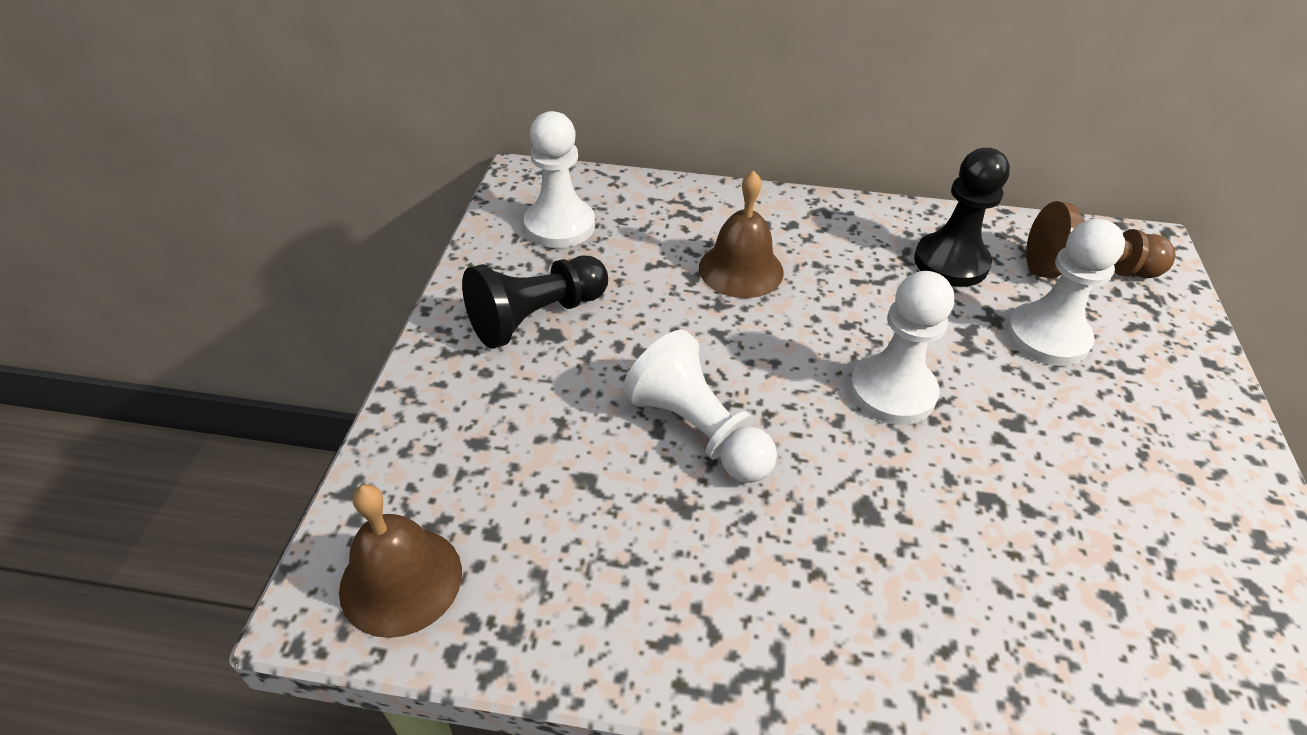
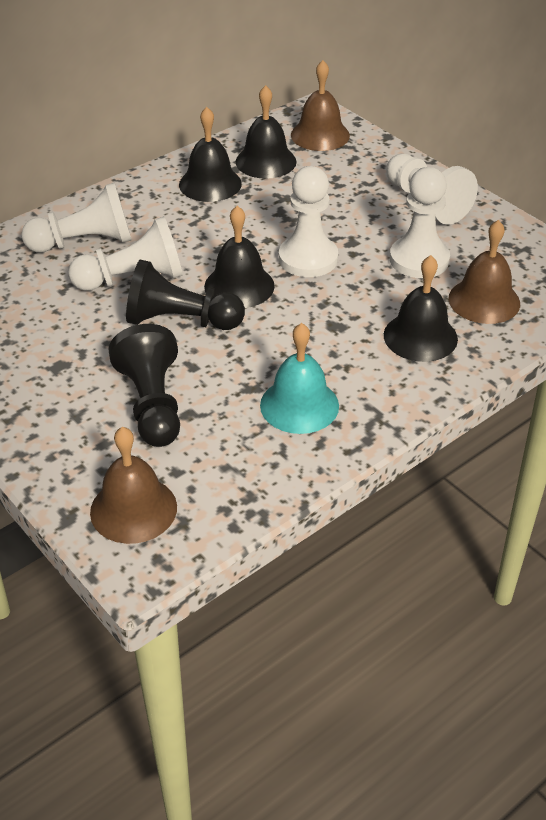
black bell: none = 0 -> [179,107,242,202] [204,206,275,308] [236,85,297,179] [384,255,458,362] = 4
brown bell: [339,484,462,638] [699,170,784,298] = 2 -> [90,427,177,544] [291,60,350,151] [448,220,520,324] = 3
brown pawn: [1026,201,1176,278] = 1 -> none = 0
turquoise bell: none = 0 -> [260,323,339,434] = 1
white pawn: [524,111,595,248] [623,330,777,483] [850,271,954,425] [1006,219,1125,366] = 4 -> [21,183,132,253] [68,216,183,291] [279,166,338,277] [386,153,478,225] [390,167,450,278] = 5

